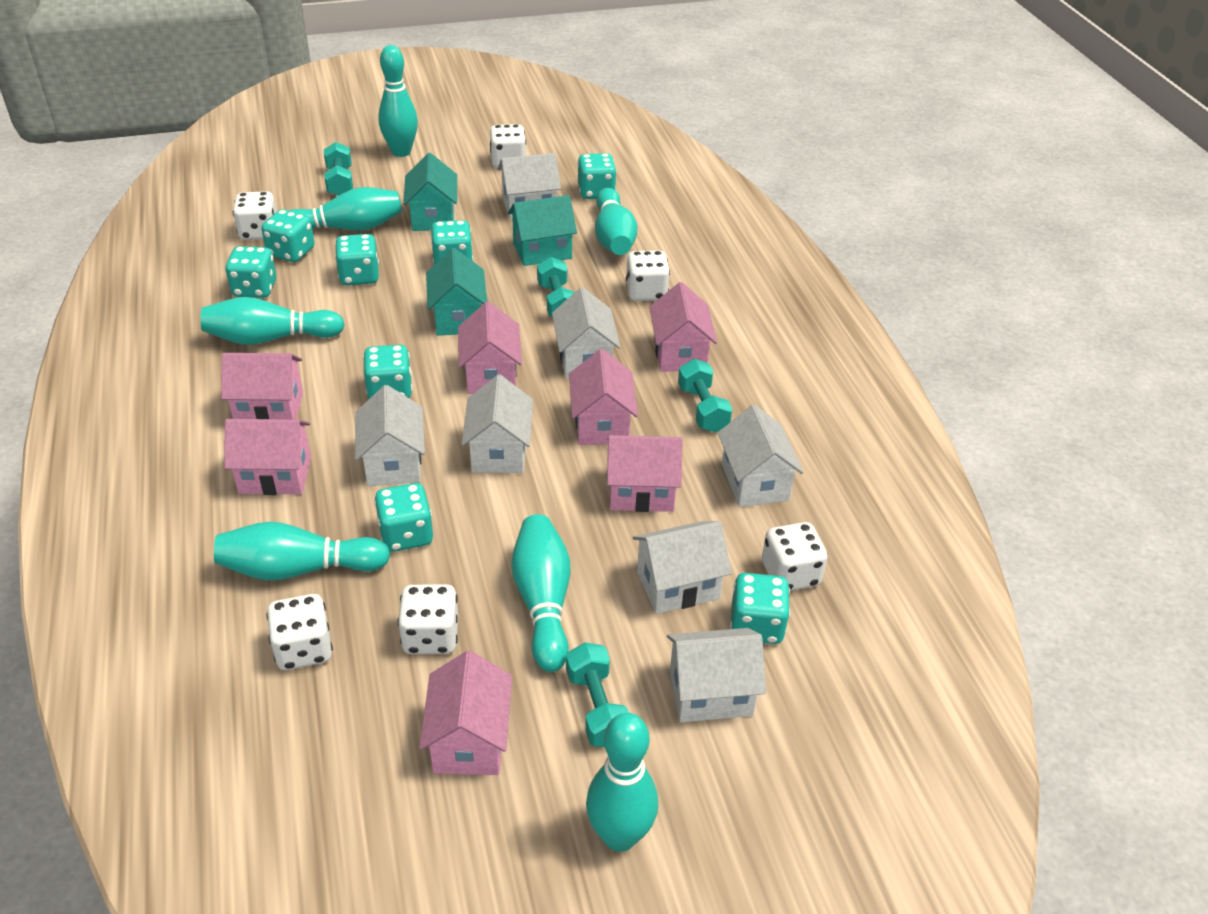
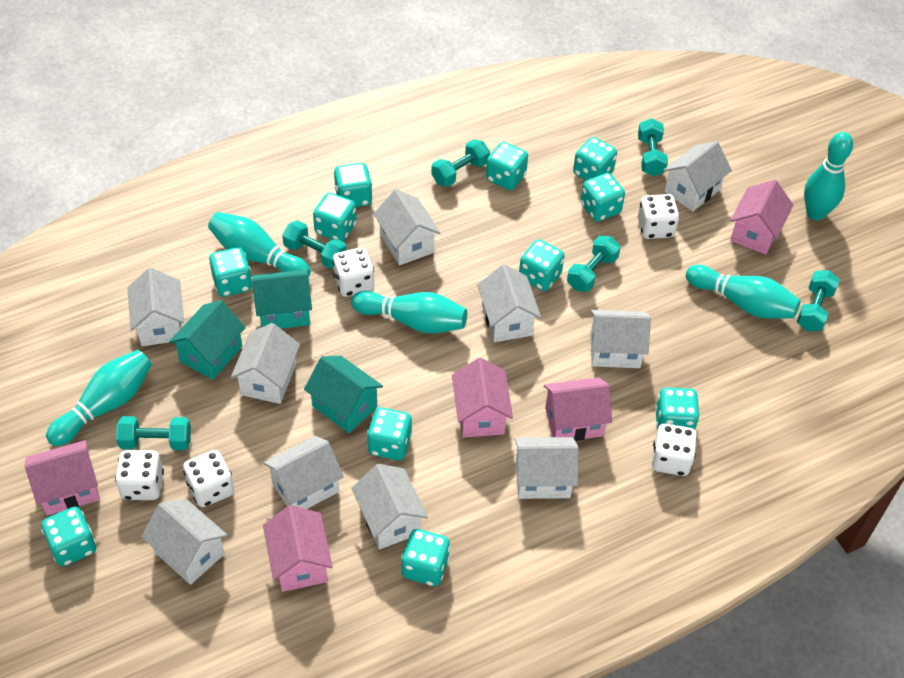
pink house: [221,353,303,419] [224,419,311,495] [419,651,512,775] [458,302,522,394] [569,349,638,445] [607,435,683,512] [650,282,717,372] = 7 -> [25,440,100,516] [263,505,333,592] [452,358,513,438] [544,377,612,441] [730,180,793,254] = 5
turquoise bowling pin: [200,297,345,345] [214,521,390,581] [289,187,402,231] [378,45,418,157] [511,514,570,672] [586,713,658,852] [595,188,637,255] = 7 -> [46,350,152,446] [208,212,311,277] [351,291,467,333] [686,265,801,319] [804,132,853,220] = 5
turquoise dice: [225,246,276,298] [261,209,315,262] [335,234,379,285] [363,345,412,399] [374,483,433,552] [431,220,473,265] [577,153,617,199] [730,573,790,644] = 8 -> [41,507,96,566] [209,247,252,297] [313,192,356,242] [334,163,373,207] [367,407,412,460] [401,529,450,586] [486,142,528,190] [519,239,565,291] [573,137,617,181] [580,173,625,222] [655,387,699,430] = 11
turquoise dumbbell: [324,142,353,196] [537,257,575,317] [566,642,629,747] [678,359,732,433] = 4 -> [116,416,191,450] [282,220,347,269] [431,139,490,187] [567,236,621,292] [638,118,668,176] [797,270,840,331] = 6
white dice: [233,191,277,240] [266,594,333,670] [397,584,458,654] [490,124,526,168] [626,250,670,301] [762,522,827,591] = 6 -> [115,450,164,500] [183,450,234,507] [332,247,374,297] [638,194,679,239] [652,424,697,476] = 5
white house: [355,385,425,486] [462,375,533,473] [498,153,561,219] [552,287,621,379] [632,521,732,614] [667,628,766,722] [718,404,804,507] = 7 -> [127,268,184,346] [141,498,228,585] [231,323,300,404] [264,436,344,509] [351,464,428,549] [373,189,440,265] [477,264,541,342] [514,437,579,499] [590,310,651,368] [663,141,732,212] = 10

